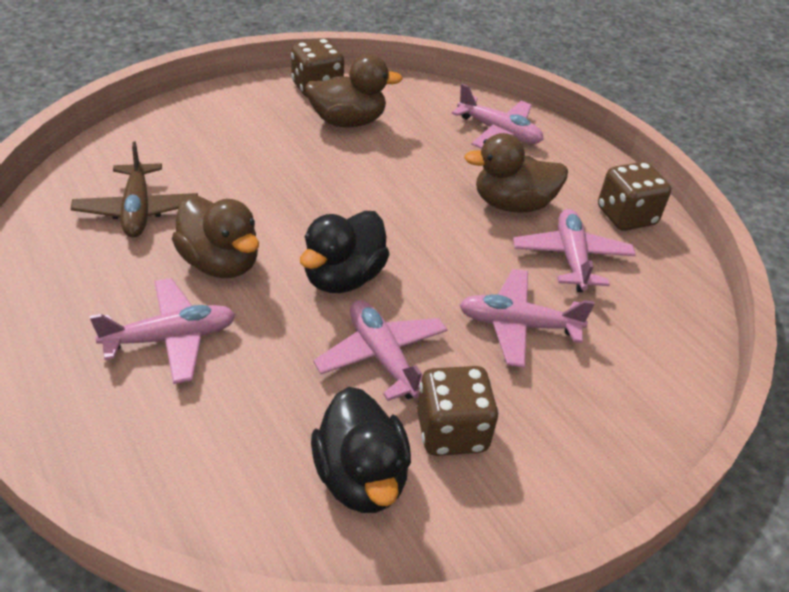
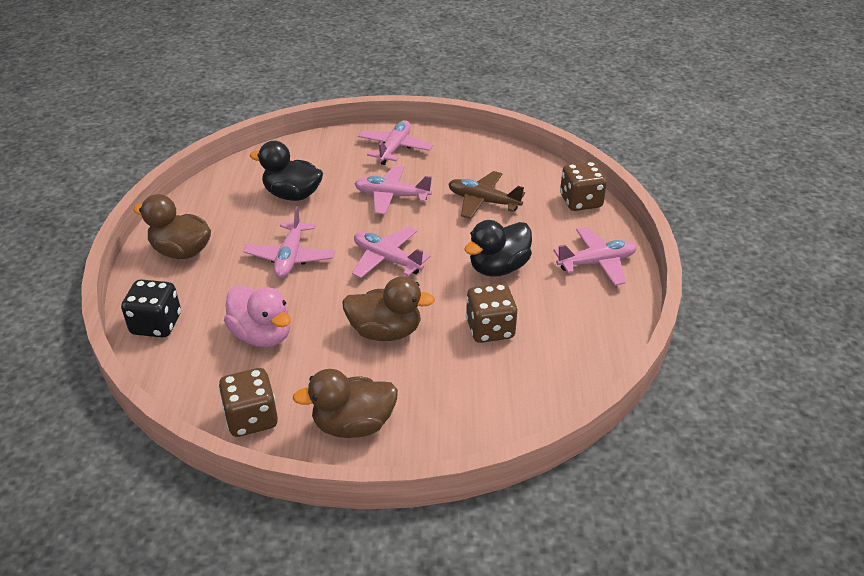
black dice: none = 0 -> [121,279,181,338] = 1
pink duck: none = 0 -> [224,285,291,347] = 1

